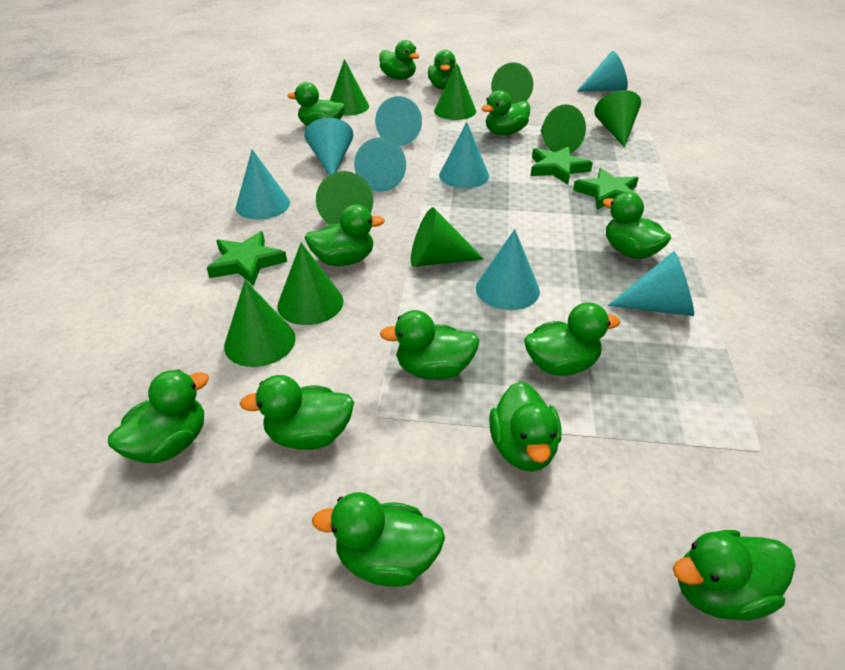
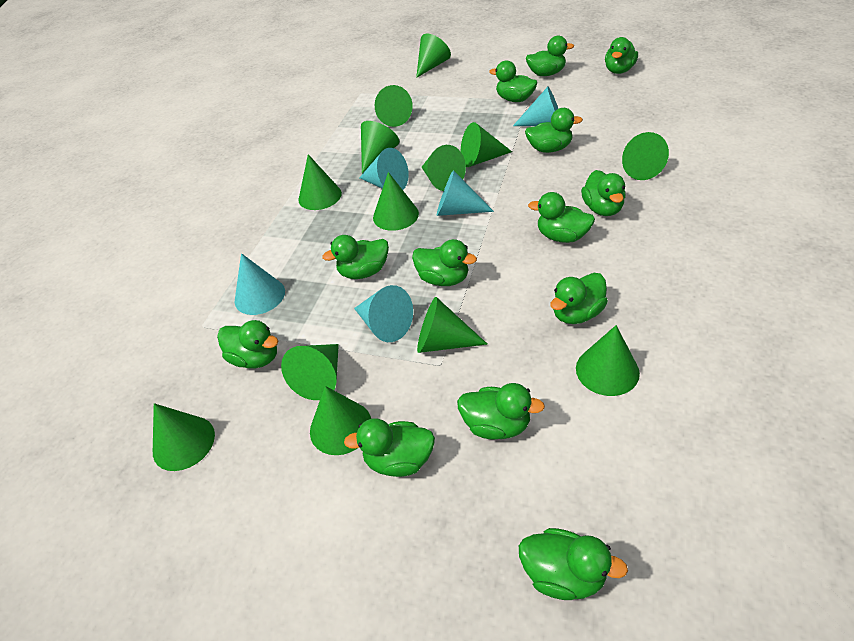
green cone: [224,280,295,367] [277,243,343,325] [316,171,373,225] [330,59,369,116] [411,207,484,267] [434,63,476,120] [491,63,533,104] [540,104,586,153] [594,90,641,147] = 9 -> [153,403,215,471] [281,344,339,400] [298,154,342,210] [310,386,371,455] [361,121,399,173] [373,172,419,231] [375,85,413,127] [416,34,451,78] [417,297,487,353] [422,145,466,191] [461,122,512,167] [576,325,640,396] [622,132,669,180] = 13
green star: [207,231,287,286] [531,146,593,185] [573,168,638,210] = 3 -> none = 0
turquoise cone: [236,149,290,220] [304,118,353,175] [354,137,406,192] [375,96,422,146] [439,122,489,188] [476,229,540,310] [577,51,628,92] [608,251,694,316] = 8 -> [234,253,285,315] [354,285,413,342] [359,148,409,190] [437,170,494,216] [513,87,558,126] = 5

